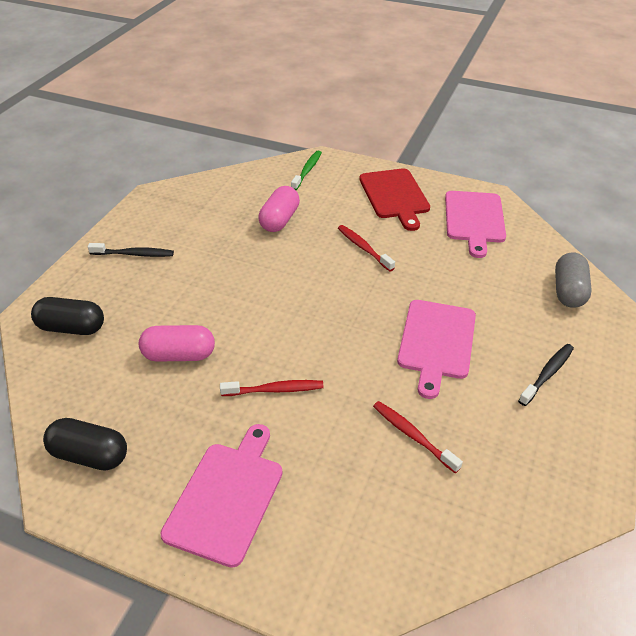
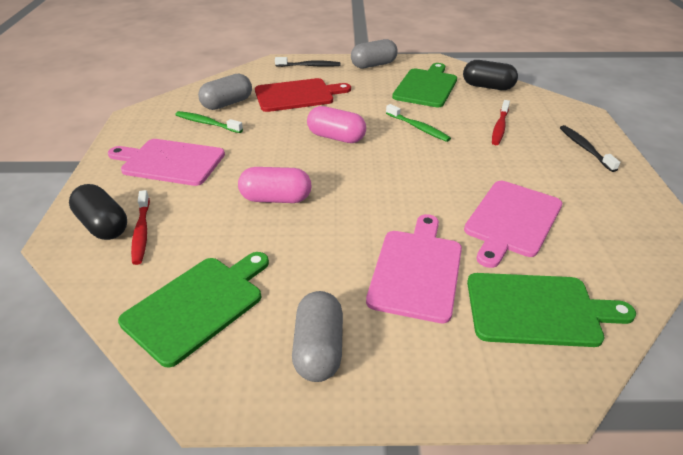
green cutting board: none = 0 -> [118,252,269,368] [392,63,457,107] [467,273,636,347] = 3
green toothbrush: [291,151,322,190] = 1 -> [175,111,243,133] [386,104,451,142] = 2
grey capsule: [555,252,592,308] = 1 -> [198,74,252,110] [292,291,343,382] [351,39,398,68] = 3
red toothbrush: [220,380,324,396] [338,225,395,271] [373,401,463,473] = 3 -> [131,190,150,265] [492,100,510,145] = 2

